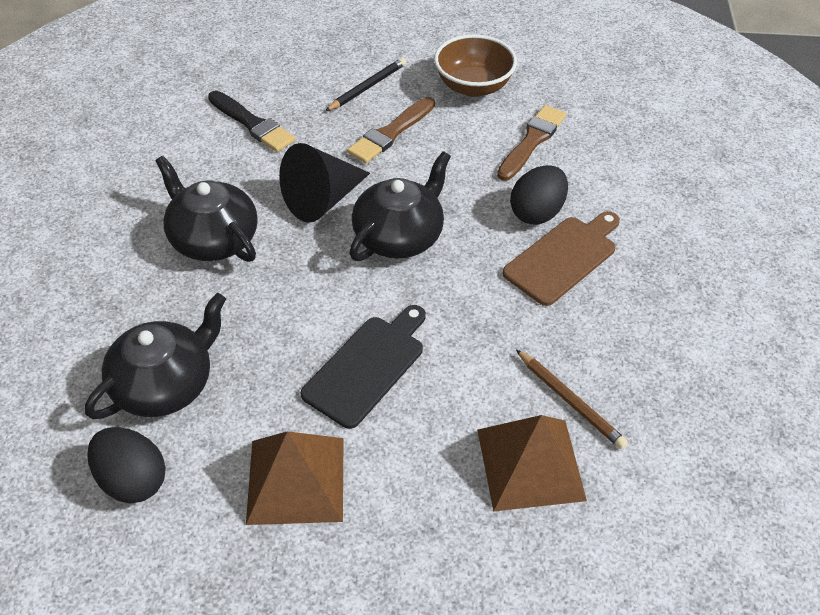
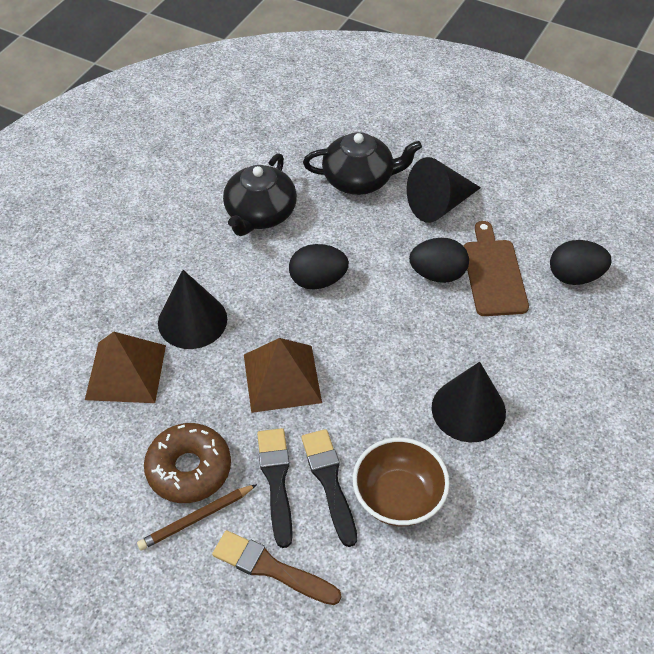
black brush: [208,90,296,152] = 1 -> [257,428,293,548] [301,429,357,547] = 2
black cone: [279,143,370,223] = 1 -> [158,270,227,349] [407,157,481,223] [432,362,506,442] = 3
black cutting board: [301,305,426,429] = 1 -> none = 0
black egg: [87,427,166,503] [510,165,568,225] = 2 -> [289,244,349,290] [409,238,469,283] [550,240,611,285] = 3
black pencil: [325,58,406,111] = 1 -> none = 0
black teapot: [85,293,226,419] [155,156,258,262] [349,151,451,261] = 3 -> [223,153,297,236] [303,132,422,195] = 2
brown brush: [347,97,435,163] [497,105,566,181] = 2 -> [212,530,341,605] = 1
brown donut: none = 0 -> [144,423,231,503] = 1

